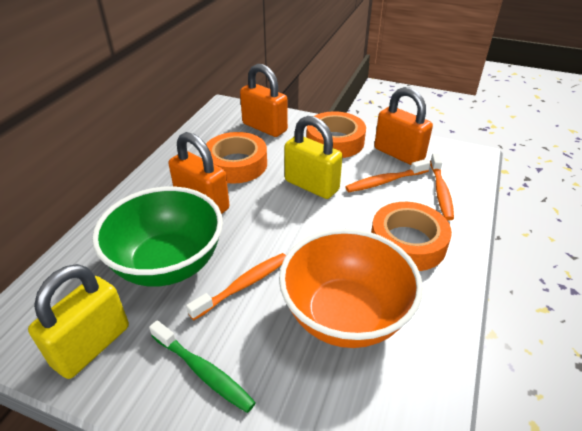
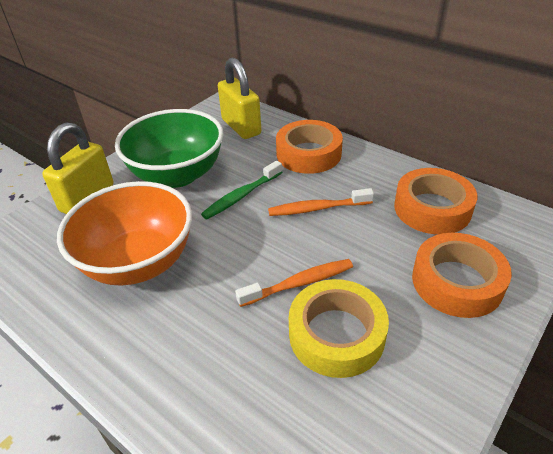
orange padlock: [169,132,230,214] [240,64,288,137] [374,87,433,165] = 3 -> none = 0
orange toothbrush: [186,253,286,320] [345,159,430,192] [430,153,454,220] = 3 -> [235,259,353,307] [268,188,374,216] = 2
yellow tape: none = 0 -> [289,279,389,378] = 1

